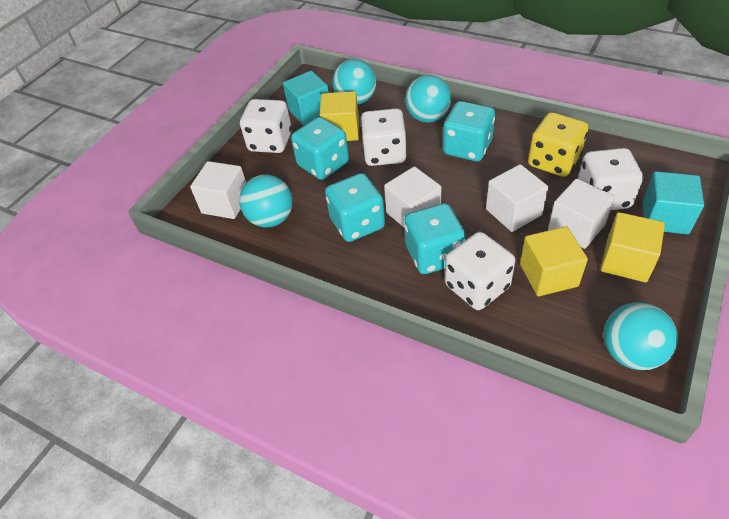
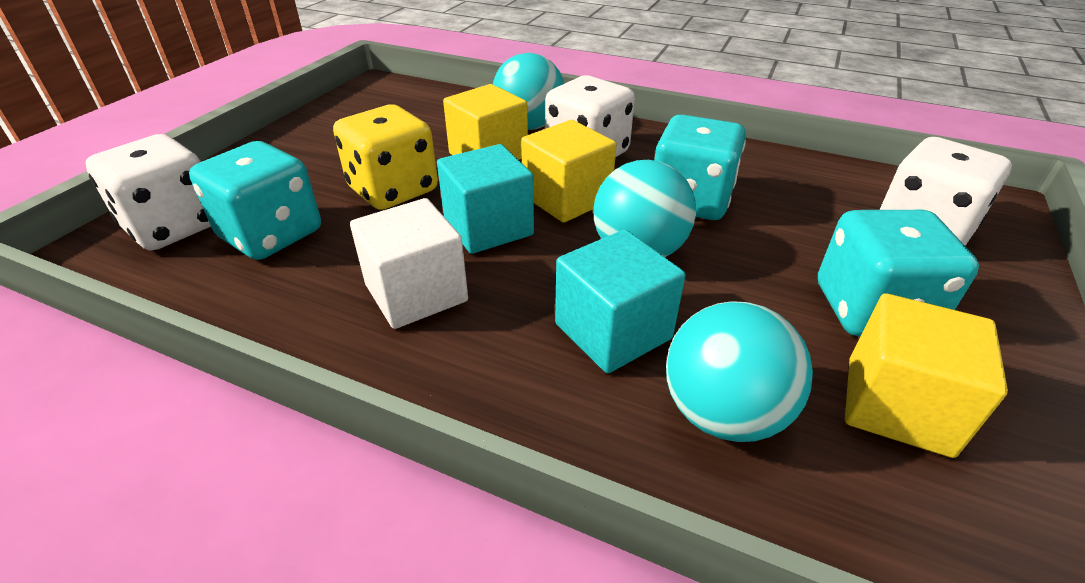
turquoise ball: [239,174,293,227] [332,59,376,104] [405,75,452,123] [603,302,678,370] = 4 -> [493,53,564,130] [593,160,696,257] [666,301,813,442] = 3
turquoise dice: [291,117,349,180] [325,173,385,242] [404,203,466,274] [443,101,495,161] = 4 -> [189,141,321,260] [654,114,746,220] [818,210,979,337] = 3
white cube: [190,161,246,219] [384,166,442,228] [486,164,548,232] [548,179,615,249] = 4 -> [350,198,468,329] = 1
white dice: [240,99,292,153] [361,108,407,166] [445,232,515,310] [578,148,643,210] = 4 -> [85,134,211,251] [545,75,635,158] [879,137,1012,246] = 3

